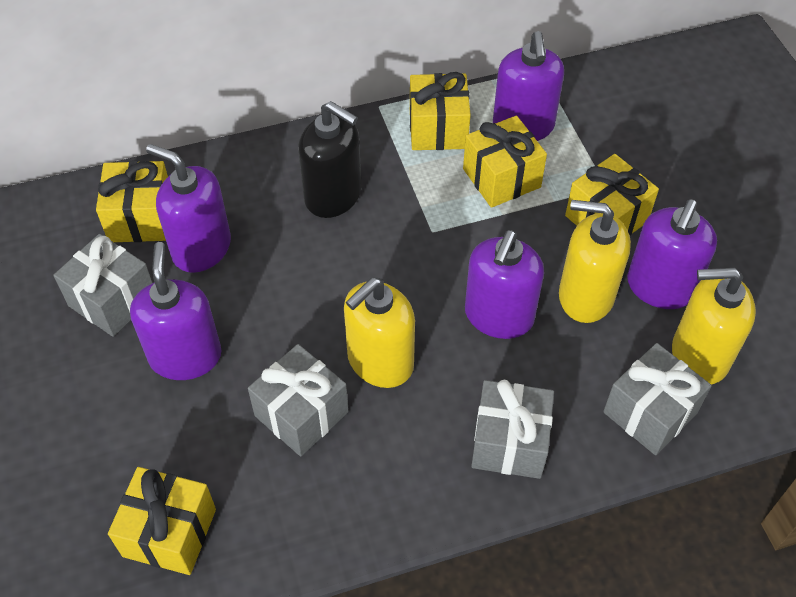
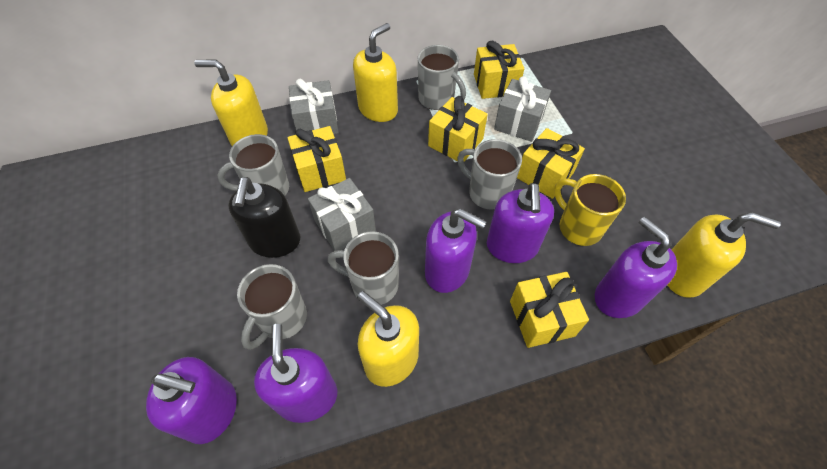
grey gift: [54,234,153,337] [248,344,349,456] [471,380,554,479] [603,343,712,455] = 4 -> [289,79,339,134] [308,178,376,251] [494,76,551,142] = 3
grey mug: none = 0 -> [217,134,289,196] [237,264,307,350] [328,231,399,305] [418,45,466,110] [457,139,522,210] = 5
yellow mug: none = 0 -> [554,174,626,246] = 1
yellow soap dispenser: [344,278,415,388] [559,200,631,323] [672,268,756,385] = 3 -> [194,60,268,146] [353,23,398,122] [357,291,419,387] [667,212,781,298] = 4

